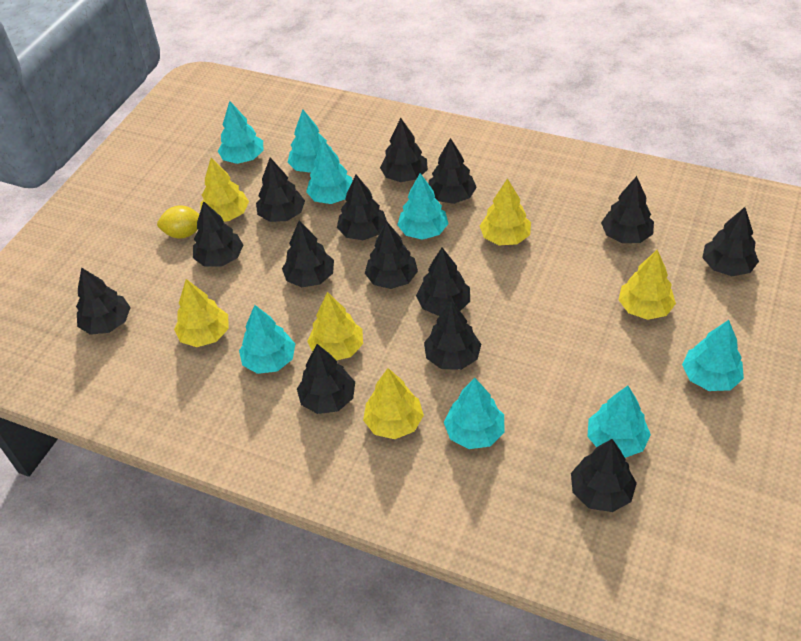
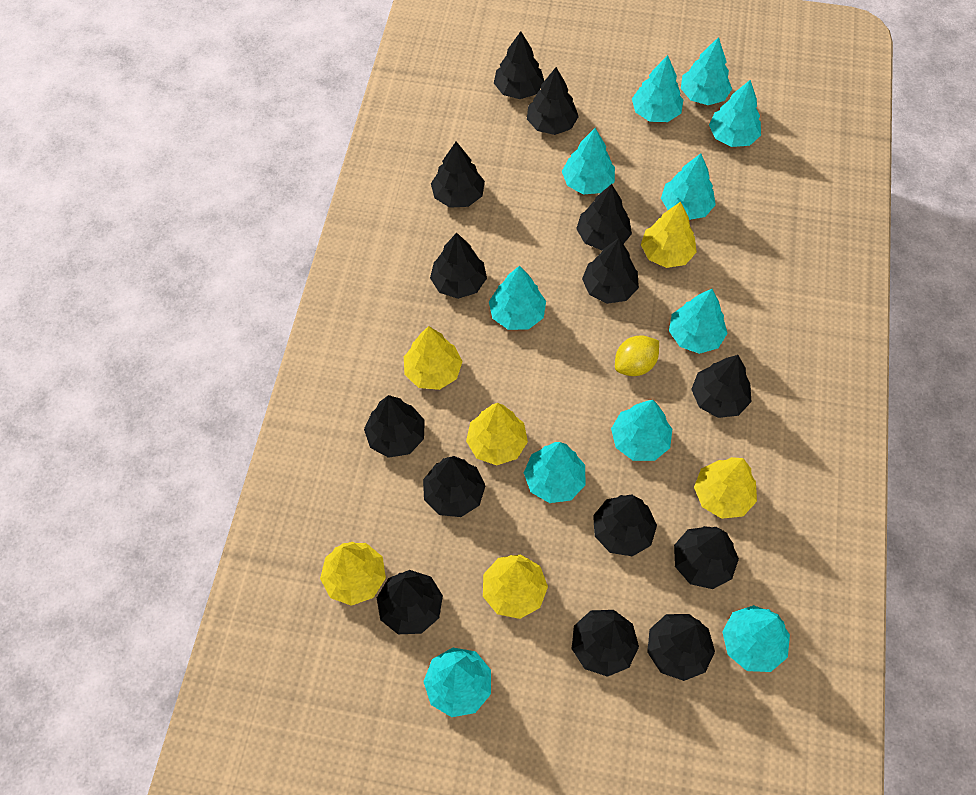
turquoise tree: [218,101,264,164] [239,305,295,374] [288,110,332,173] [306,140,353,204] [397,173,449,240] [444,378,504,449] [588,386,651,458] [682,320,744,391] = 8 -> [423,648,491,717] [489,266,546,330] [524,442,585,503] [562,128,615,195] [611,400,672,461] [632,55,683,122] [661,153,716,220] [669,289,728,354] [681,37,732,105] [709,80,761,147] [722,605,790,672] = 11

